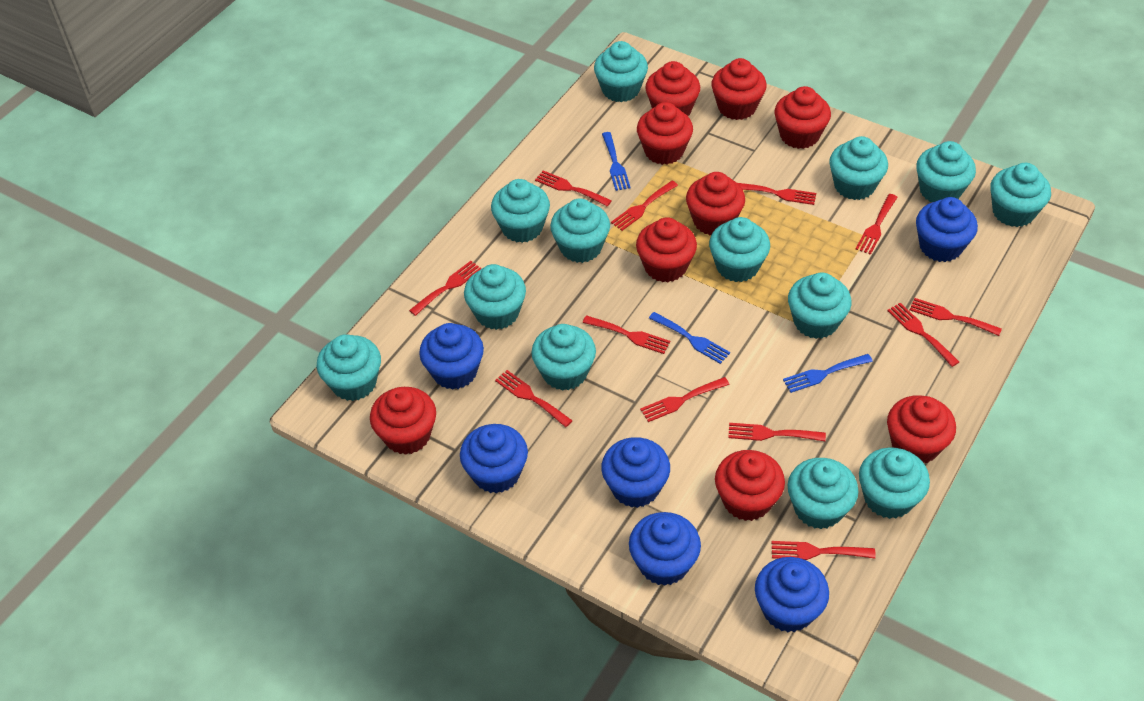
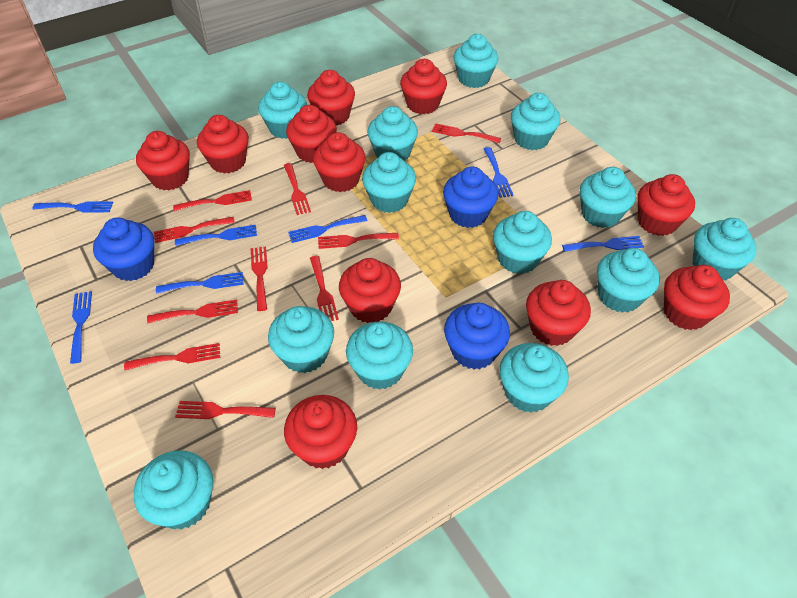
blue cupcake: [419,323,484,390] [460,424,528,494] [601,437,670,508] [629,512,701,586] [755,557,829,632] [916,197,978,262] = 6 -> [93,218,154,281] [443,167,498,228] [444,303,510,370] = 3
blue fork: [602,132,631,191] [649,312,730,364] [783,354,873,393] = 3 -> [32,201,113,213] [70,291,92,364] [156,272,243,294] [175,225,257,246] [288,215,367,243] [484,147,514,198] [562,236,644,252] = 7
red cupcake: [370,387,436,455] [636,217,697,282] [637,102,693,165] [645,61,700,116] [686,172,745,235] [712,58,767,120] [715,450,785,521] [774,86,831,149] [887,395,956,463] = 9 -> [136,131,190,191] [197,115,249,174] [284,395,357,469] [286,105,337,163] [307,70,355,126] [313,132,366,192] [339,258,401,323] [400,59,447,114] [526,280,591,346] [637,174,695,236] [664,265,730,330] = 11
red fork: [409,261,482,316] [495,370,573,427] [535,171,612,207] [582,315,670,354] [611,181,678,231] [640,377,730,422] [728,423,826,441] [738,183,816,205] [772,541,876,560] [856,194,898,255] [887,303,959,367] [909,298,1002,336] = 12 -> [124,343,220,370] [147,300,238,323] [154,217,235,243] [173,190,252,211] [175,401,276,419] [251,246,268,311] [284,163,311,215] [310,256,339,321] [318,233,399,249] [432,123,501,143] = 10

